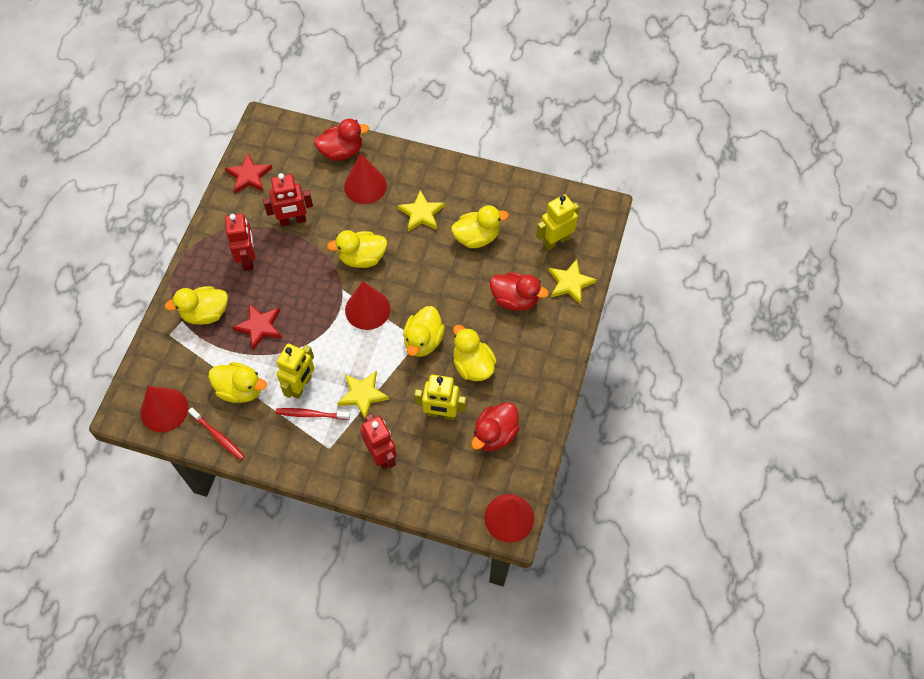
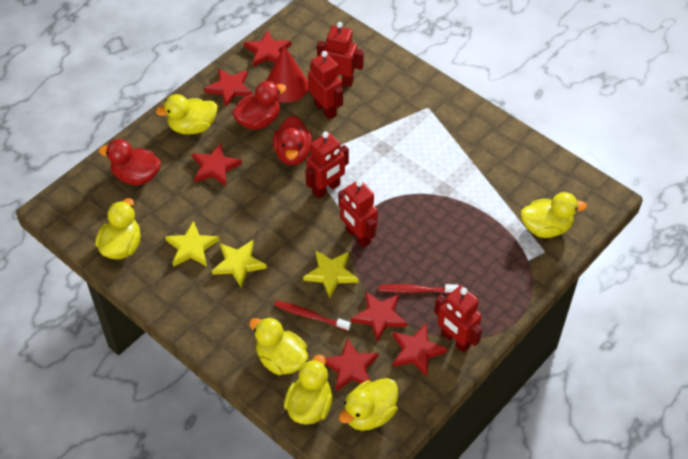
red cone: [140,386,188,432] [344,153,387,204] [345,281,390,330] [484,494,534,543] = 4 -> [266,45,309,103] = 1
red robot: [225,213,255,271] [263,173,313,226] [360,414,397,469] = 3 -> [305,132,349,199] [308,51,343,120] [317,22,364,87] [339,180,378,248] [434,286,482,353] = 5
red star: [225,153,272,193] [232,303,282,350] = 2 -> [192,143,242,186] [204,68,253,107] [244,30,291,67] [325,338,379,391] [351,291,408,342] [393,324,448,377] = 6
yellow robot: [277,343,314,399] [414,374,466,420] [536,194,580,250] = 3 -> none = 0

